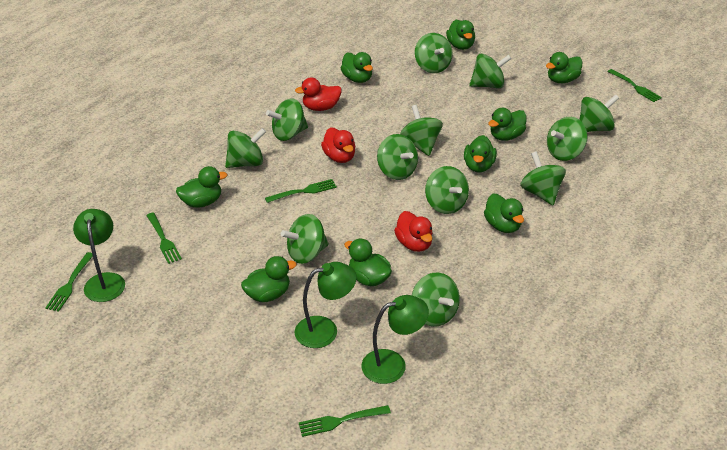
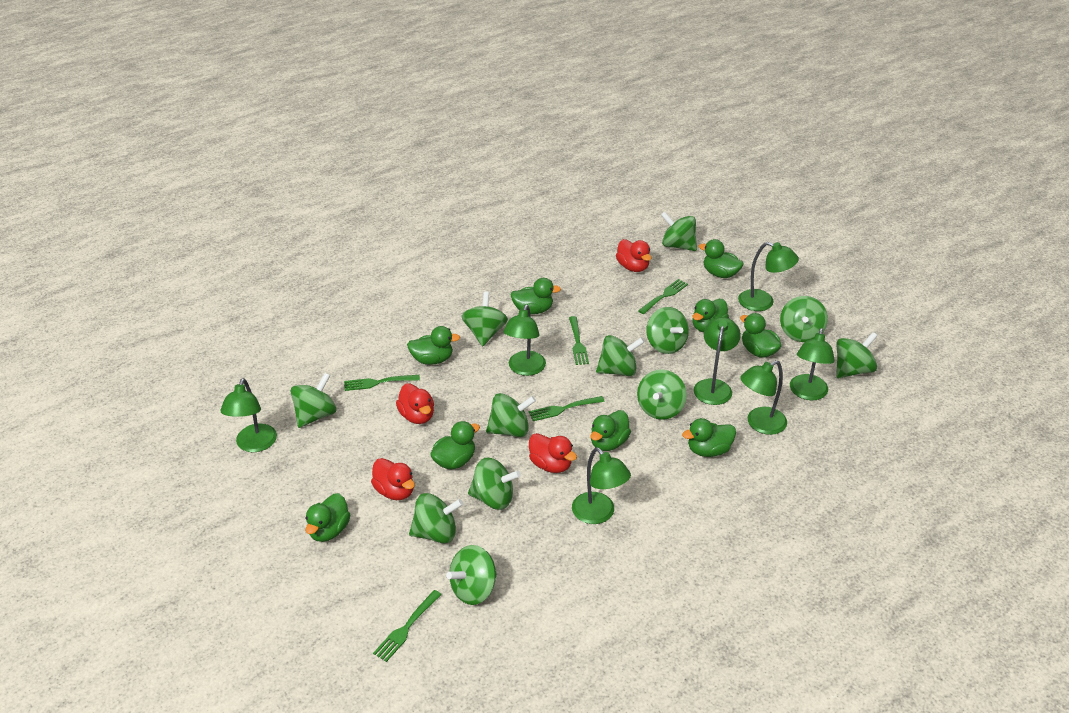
green lamp: [73,209,125,302] [294,262,356,348] [361,295,429,384] = 3 -> [221,378,277,452] [503,304,546,376] [572,447,631,524] [694,317,741,405] [738,242,799,311] [740,360,787,435] [790,328,835,400] = 7
red duck: [295,77,341,111] [321,127,356,163] [394,211,433,252] = 3 -> [371,458,415,500] [396,383,434,424] [529,433,577,473] [616,239,652,272] = 4

